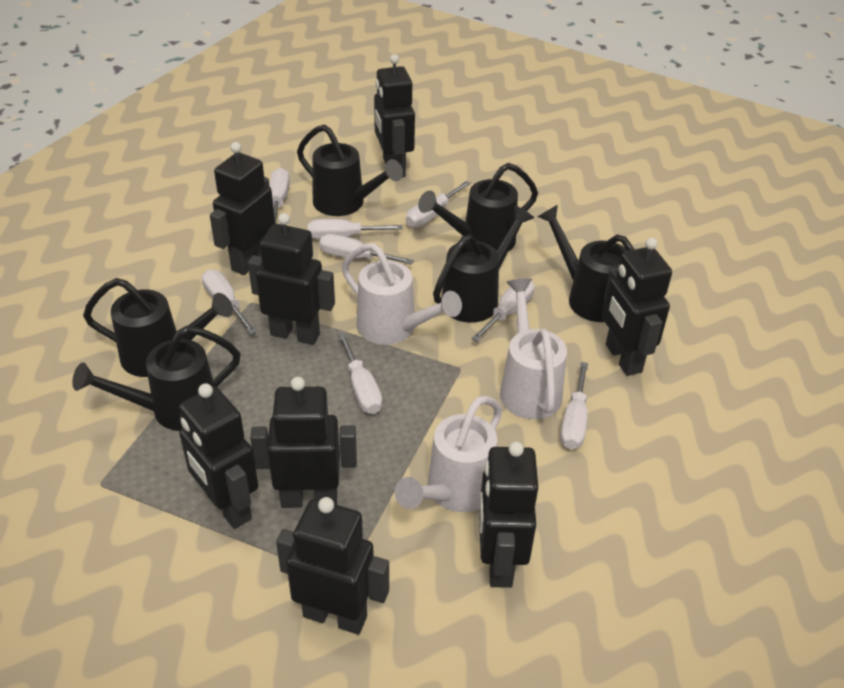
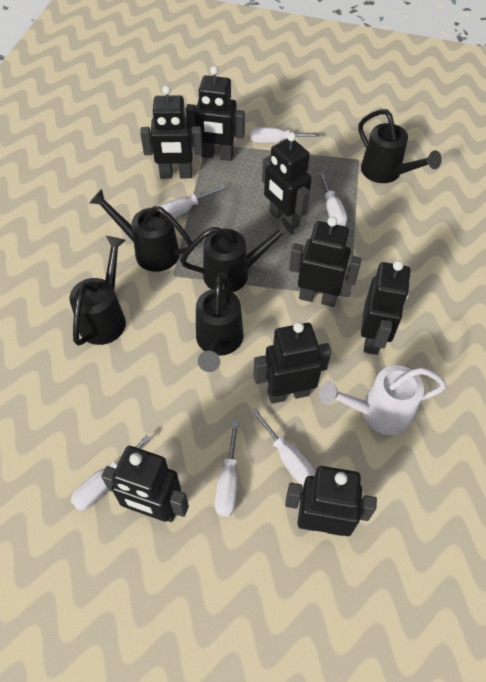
black watering can: [72,326,240,431] [83,278,233,377] [297,125,403,216] [418,163,538,251] [433,205,534,323] [537,205,635,322] = 6 -> [69,236,126,346] [90,189,192,272] [180,218,294,292] [196,272,243,372] [358,109,442,183] = 5
white screwdriver: [202,269,257,334] [269,168,290,224] [308,219,403,239] [319,234,414,265] [338,333,382,414] [406,181,471,227] [472,281,535,342] [560,362,588,450] = 8 -> [71,435,151,511] [159,185,225,218] [215,422,239,516] [251,127,319,143] [251,408,316,486] [319,171,347,226] = 6
white watering can: [342,243,462,345] [395,396,502,512] [500,278,567,419] = 3 -> [319,365,446,435] = 1

